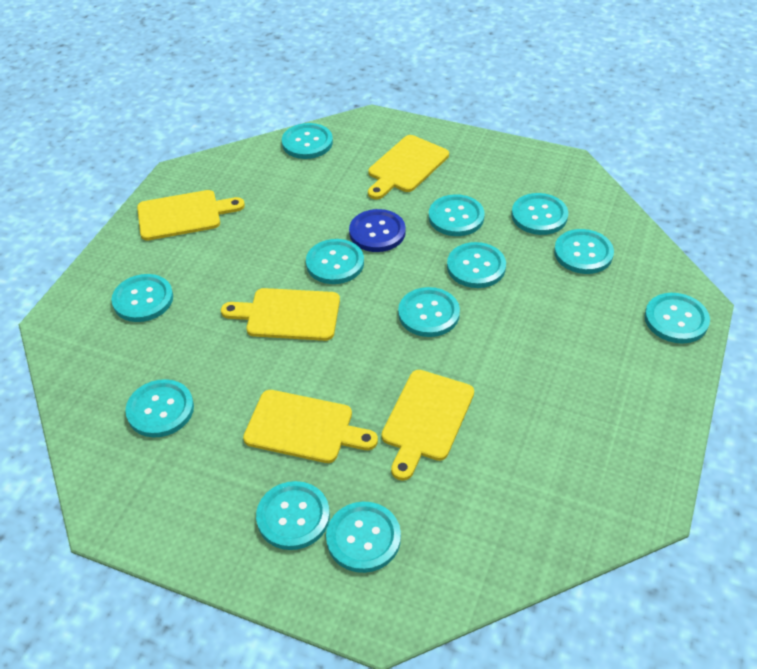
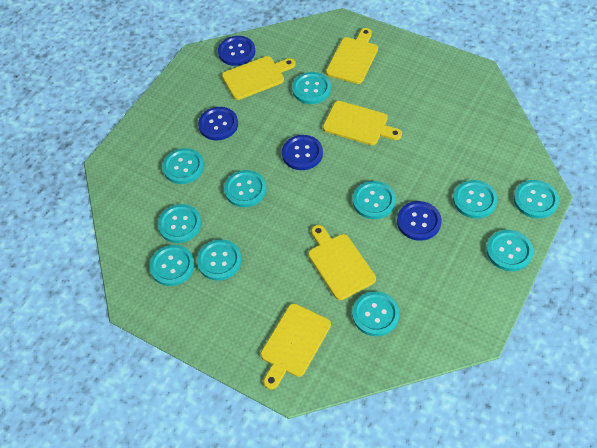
blue button: [349,209,406,252] = 1 -> [198,107,238,140] [218,36,255,66] [282,135,323,170] [397,201,442,241] = 4
turquoise button: [111,274,173,322] [125,379,194,438] [256,481,330,550] [282,123,333,159] [306,239,364,284] [326,502,401,573] [398,287,460,337] [429,194,484,236] [447,242,506,288] [512,193,568,235] [554,229,614,274] [645,293,710,344] = 12 -> [149,245,195,286] [158,204,201,243] [162,148,204,184] [197,239,242,281] [224,170,267,207] [292,72,331,104] [352,291,400,336] [353,181,396,219] [453,180,498,219] [486,230,533,271] [514,180,559,219] = 11

